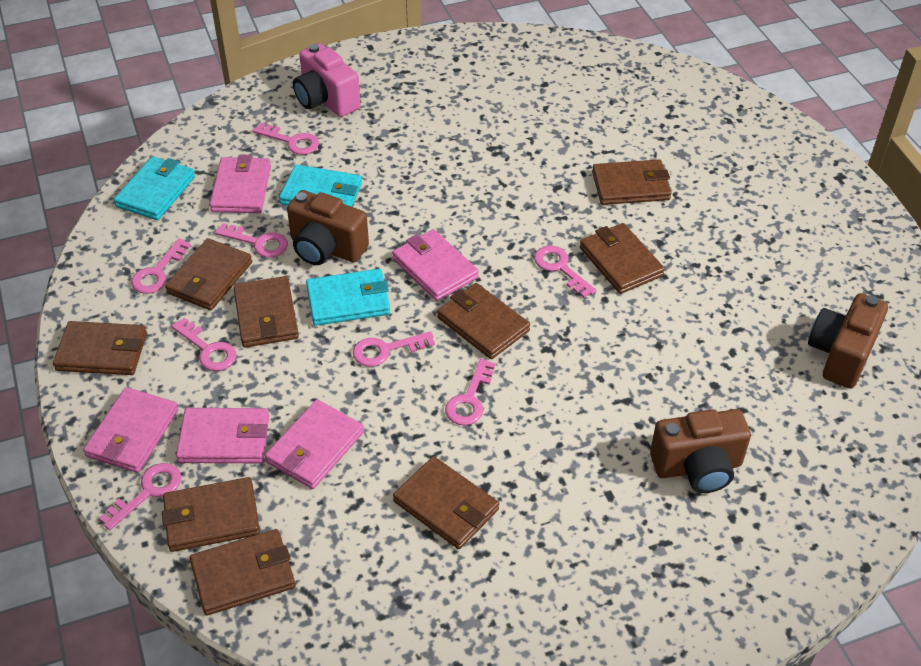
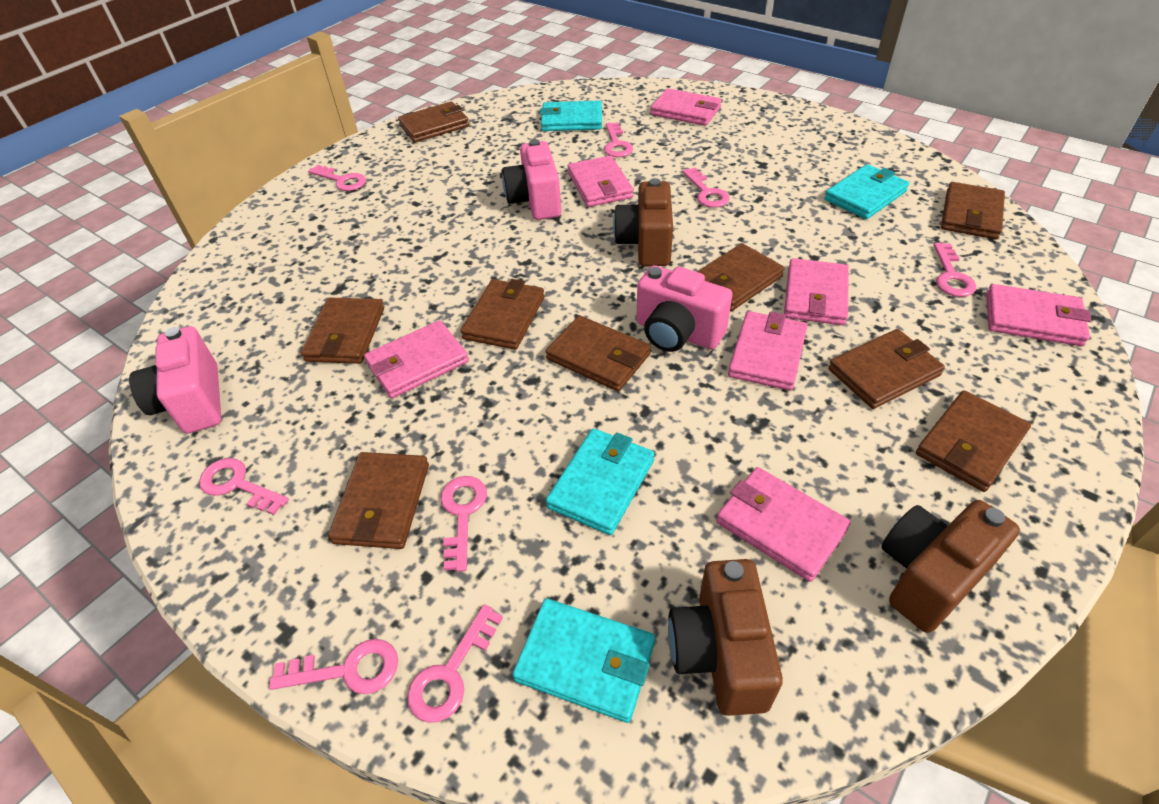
pink camera: [293,43,361,117] = 1 -> [129,326,221,433] [502,139,561,220] [636,265,733,352] = 3
pink wallet: [83,387,178,473] [176,408,269,463] [209,154,271,213] [265,400,364,489] [392,229,479,301] = 5 -> [364,320,469,398] [568,156,633,207] [651,88,722,126] [716,467,851,582] [728,311,808,391] [784,258,849,325] [986,284,1091,346] = 7
turquoise wallet: [114,156,195,220] [279,164,362,207] [306,269,390,326] = 3 -> [512,598,655,723] [540,100,602,131] [546,428,655,535] [824,164,909,219] = 4

